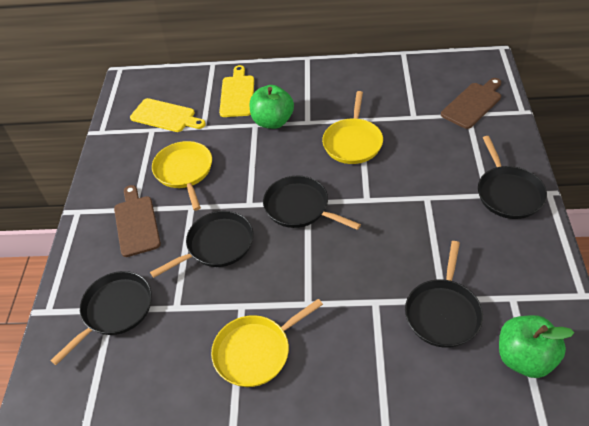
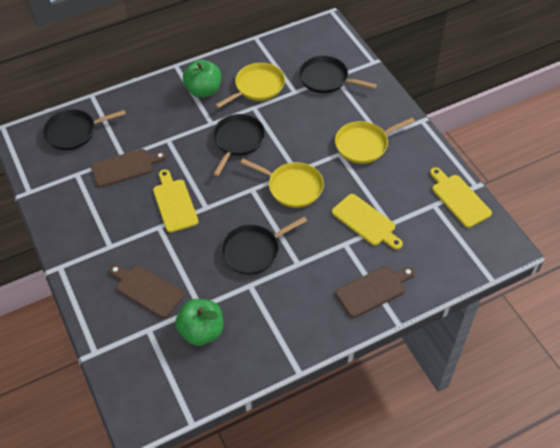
black pan: [50,271,152,365] [150,211,253,278] [263,176,361,230] [405,241,483,348] [478,136,547,219] = 5 -> [42,109,126,150] [213,114,265,176] [221,217,307,275] [299,56,377,93] = 4
brown cutting board: [114,185,161,257] [441,78,501,129] = 2 -> [91,149,167,187] [109,264,185,318] [335,266,415,318] = 3
yellow cutting board: [130,98,206,132] [219,65,254,117] = 2 -> [153,169,198,233] [332,194,403,250] [430,167,492,228] = 3

